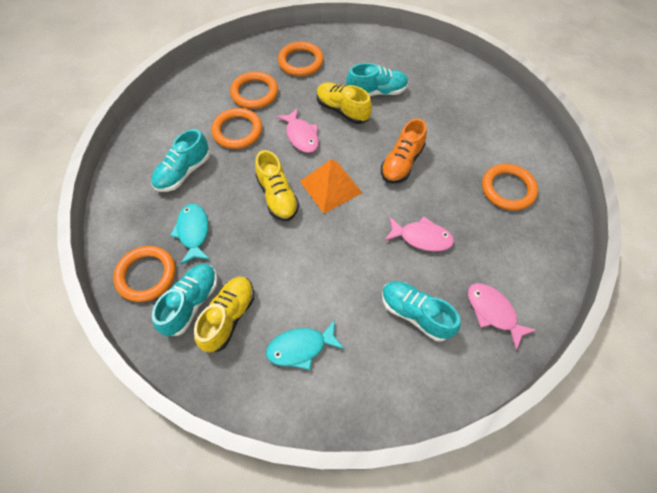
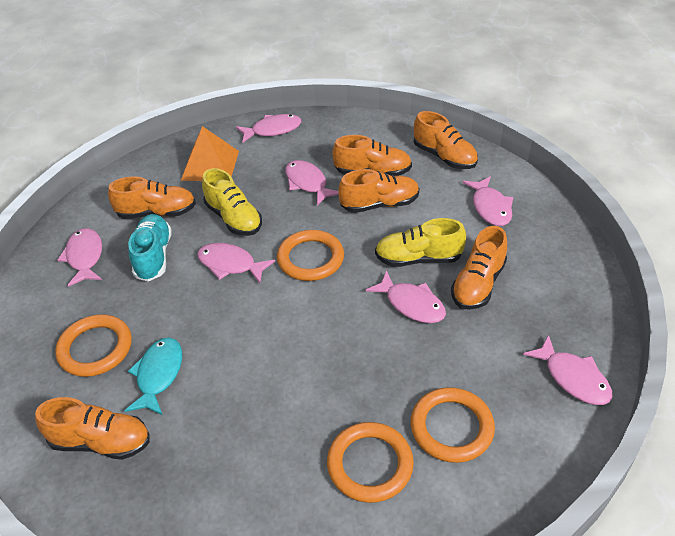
orange ring: [113,246,175,302] [211,108,262,149] [230,71,278,109] [278,41,324,76] [482,164,538,210] = 5 -> [55,314,132,377] [277,230,344,281] [327,422,414,503] [411,387,495,463] = 4
orange shoe: [381,118,427,184] = 1 -> [35,397,150,460] [108,176,196,219] [332,135,412,176] [338,169,419,213] [414,111,478,169] [451,226,507,310] = 6
pink fish: [276,108,319,153] [384,216,454,252] [468,283,537,350] = 3 -> [57,228,102,287] [197,243,275,283] [236,114,301,143] [285,160,339,206] [365,270,446,323] [462,176,513,226] [523,334,613,405] = 7
turquoise fish: [170,204,209,265] [266,320,344,370] = 2 -> [124,338,182,415] = 1
turquoise shoe: [151,129,210,192] [152,263,218,336] [346,63,409,96] [382,281,461,341] = 4 -> [128,214,172,281] = 1
yellow shoe: [194,277,254,353] [255,150,299,221] [317,82,372,124] = 3 -> [202,168,262,236] [375,218,466,267] = 2

